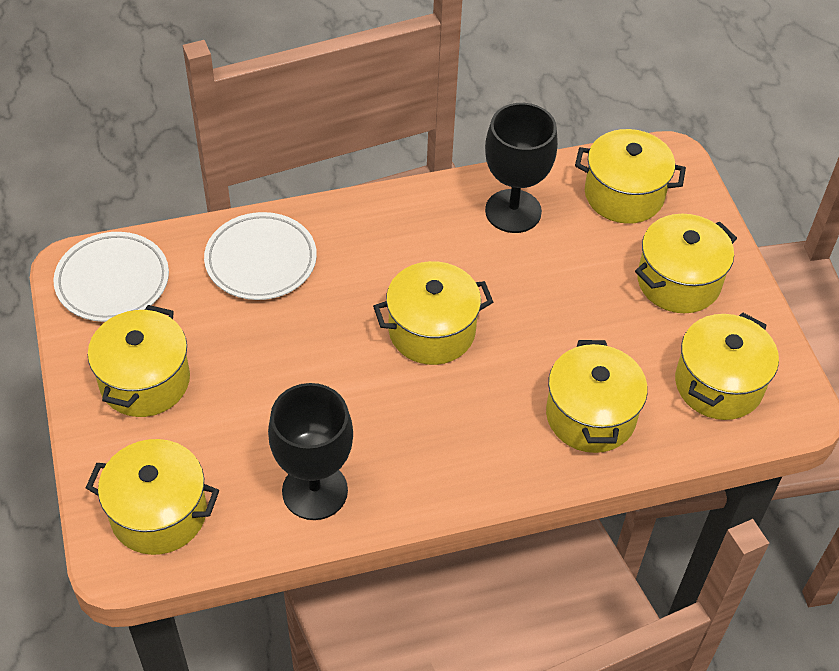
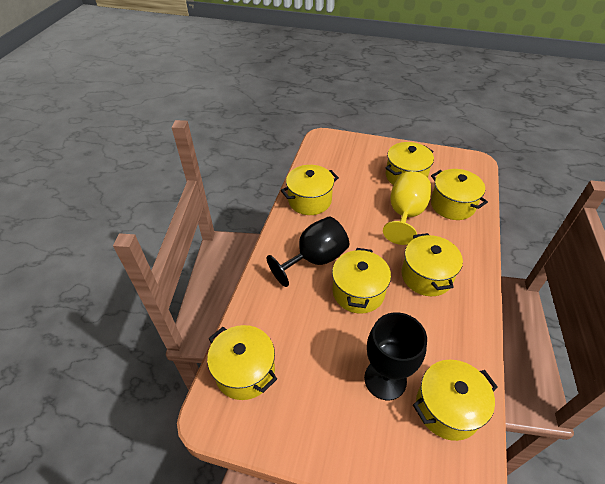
white plate: [53,232,169,322] [204,212,317,300] = 2 -> none = 0
yellow goblet: none = 0 -> [383,171,431,245] = 1

